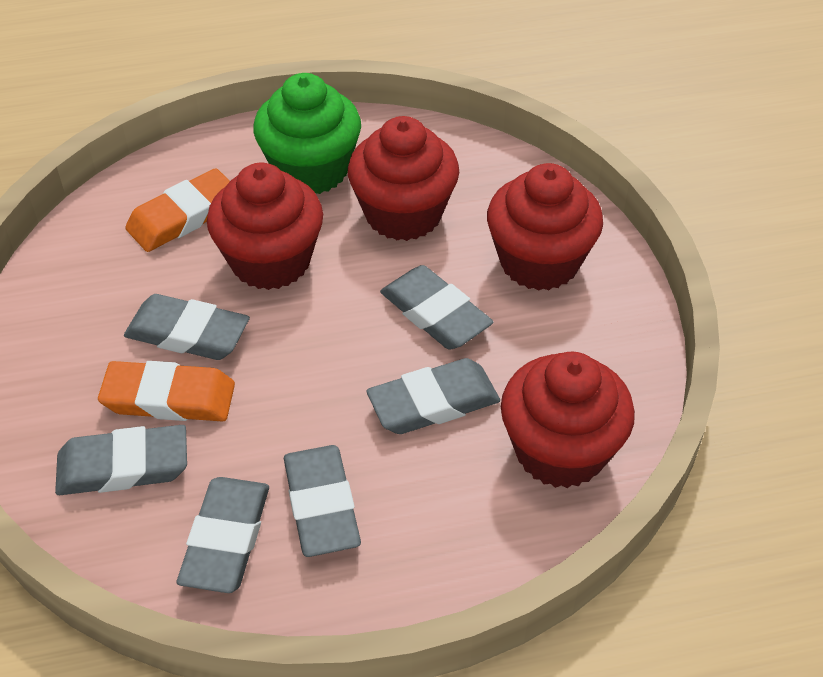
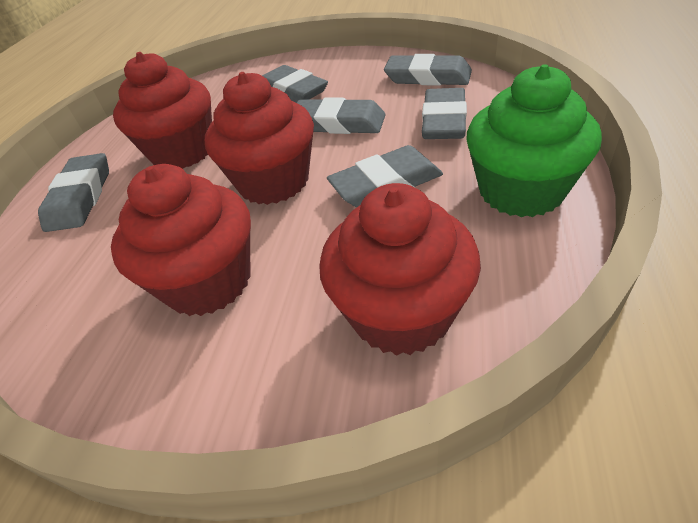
orange eraser: [98,361,235,421] [125,168,230,252] = 2 -> none = 0

